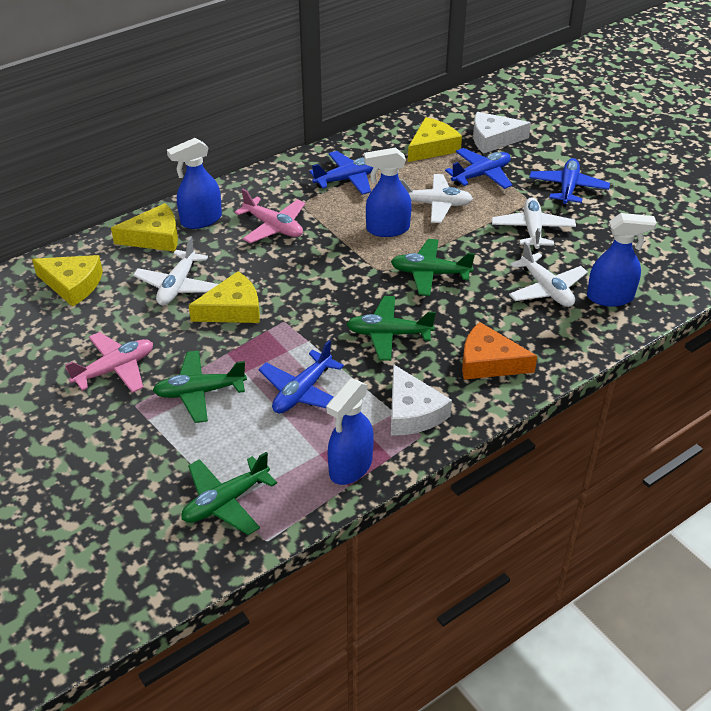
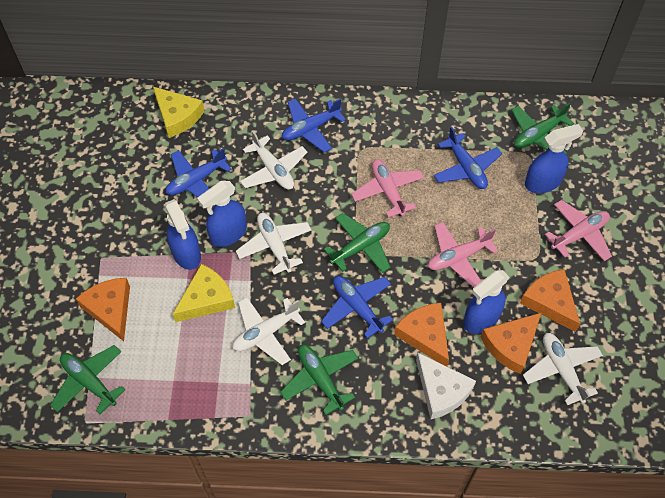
orange cheese: [462,322,537,380] = 1 -> [76,278,130,341] [394,303,449,366] [481,313,541,374] [520,269,580,332] = 4
pink plane: [65,332,153,393] [235,189,305,244] = 2 -> [351,159,424,218] [428,222,498,287] [545,200,612,261] = 3
white cheese: [391,364,452,436] [473,112,531,154] = 2 -> [416,353,476,419] = 1
yellow cheese: [32,255,103,307] [111,203,178,252] [188,271,260,323] [408,117,462,162] = 4 -> [153,87,204,138] [173,264,235,322] = 2

